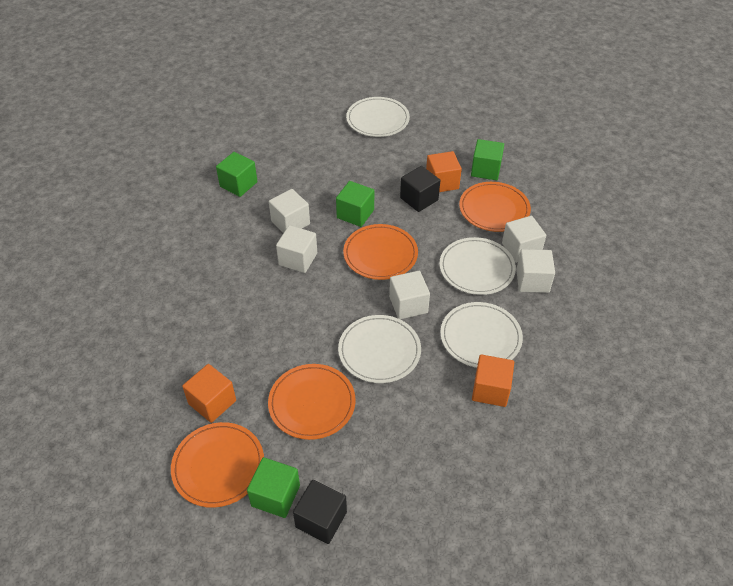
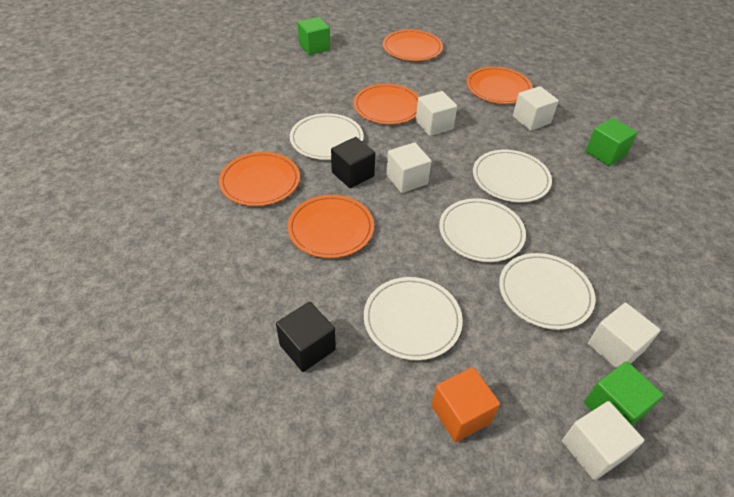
green cube: [216,152,258,197] [247,457,300,518] [336,181,374,227] [471,139,504,180] = 4 -> [297,17,330,55] [584,361,663,426] [585,118,637,166] = 3
orange cube: [182,364,236,423] [426,151,462,192] [472,354,514,407] = 3 -> [431,367,500,442] = 1
orange plate: [171,422,264,508] [268,364,356,440] [343,224,418,280] [459,182,531,232] = 4 -> [219,152,300,206] [288,195,374,258] [353,84,419,124] [383,29,443,61] [467,67,533,104] = 5
white plate: [338,315,421,383] [346,97,410,137] [439,237,516,295] [440,302,523,368] = 4 -> [290,113,363,160] [364,277,463,360] [439,198,526,262] [473,150,552,202] [499,253,595,330] = 5

